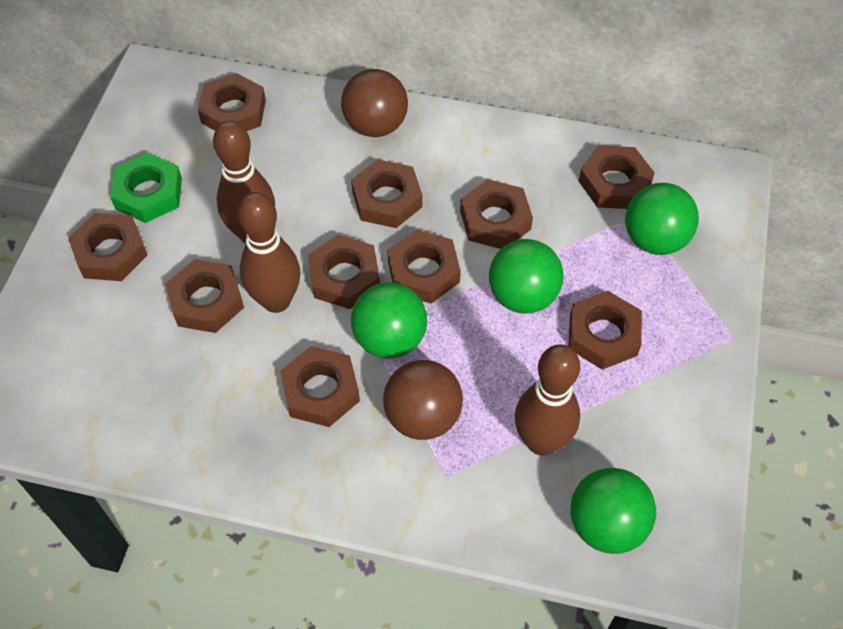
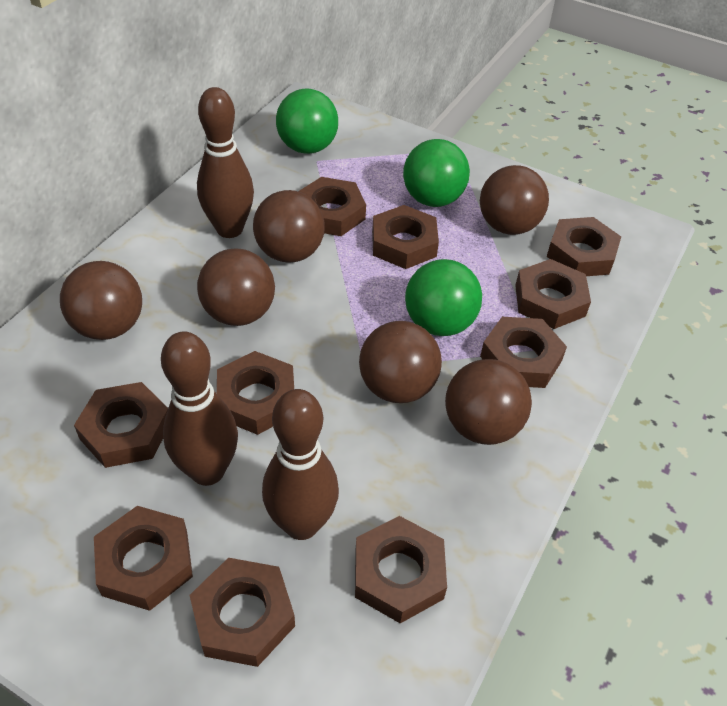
brown ball: [341,69,408,137] [383,360,463,440] = 2 -> [60,261,142,340] [197,249,275,326] [253,190,325,262] [359,321,442,403] [445,359,532,445] [480,165,549,235] = 6
green ball: [351,282,427,359] [489,239,564,314] [570,468,656,554] [625,183,699,255] = 4 -> [276,89,338,154] [403,139,470,207] [405,259,482,336] = 3
green nut: [110,153,182,223] = 1 -> none = 0

